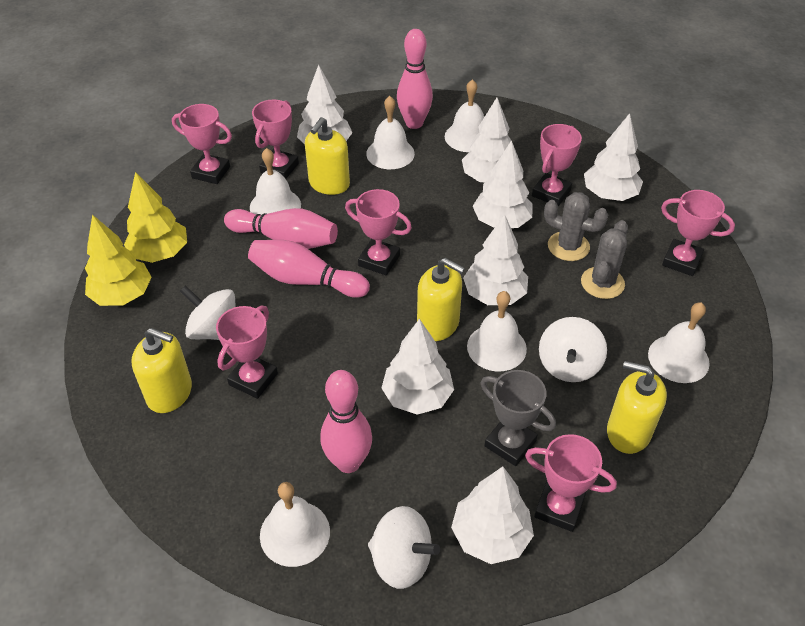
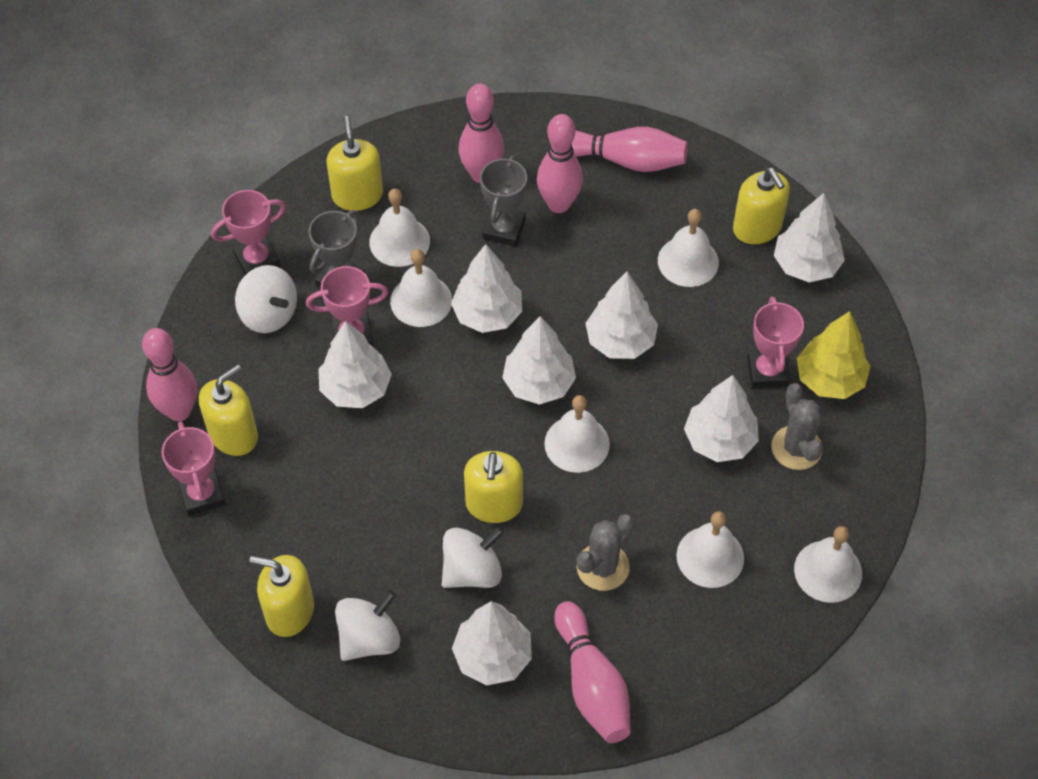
grey trophy: [481,370,556,466] = 1 -> [308,210,365,288] [480,155,527,247] = 2
pink bowling pin: [224,208,338,249] [248,240,370,298] [320,370,372,473] [397,29,433,129] = 4 -> [142,328,197,421] [459,84,504,183] [537,114,583,213] [554,601,631,743] [572,127,688,172] = 5
pink trophy: [172,104,232,184] [216,305,278,399] [252,99,299,179] [345,189,412,276] [525,434,617,532] [532,124,582,206] [661,190,735,276] = 7 -> [161,421,226,516] [211,190,286,275] [306,266,388,347] [747,297,804,388] = 4
yellow soap dispenser: [131,328,192,413] [305,117,350,195] [417,258,465,341] [607,361,667,454] = 4 -> [199,364,258,456] [249,555,314,637] [327,116,383,211] [464,451,523,523] [733,168,790,244] = 5
yellow tree: [85,214,152,306] [124,172,187,263] = 2 -> [797,311,870,399] = 1

